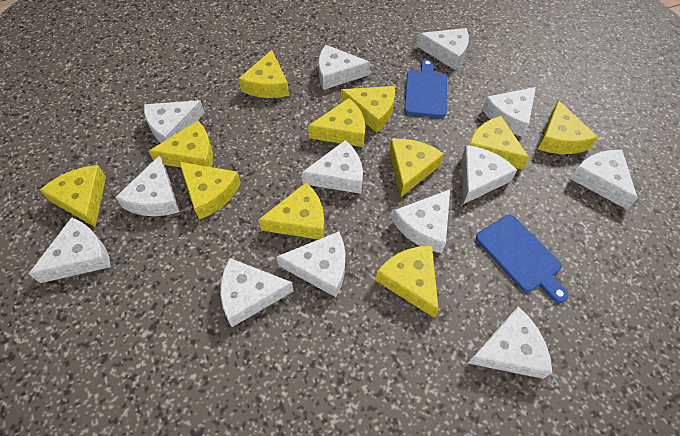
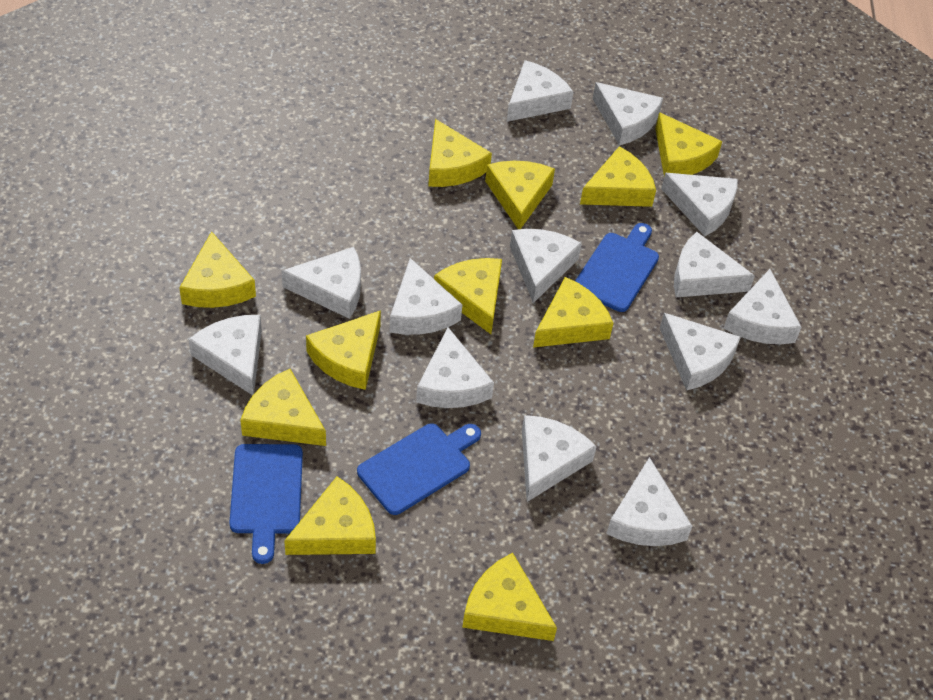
blue cutting board: [404,59,447,118] [476,215,569,303] = 2 -> [229,444,303,564] [357,423,481,515] [575,223,659,312] = 3

